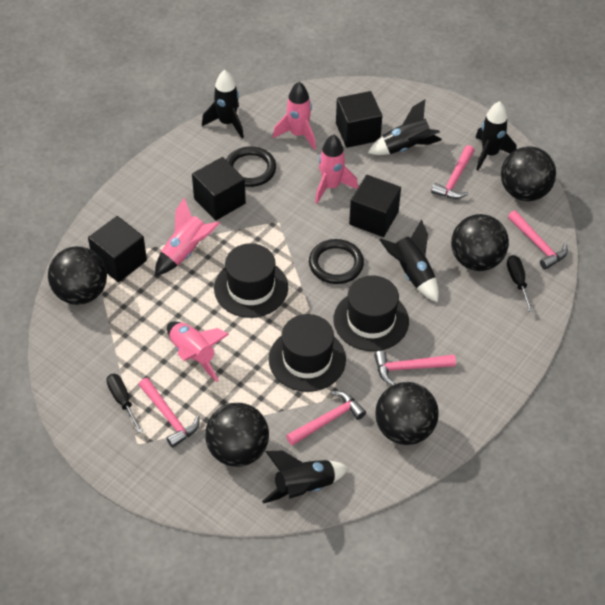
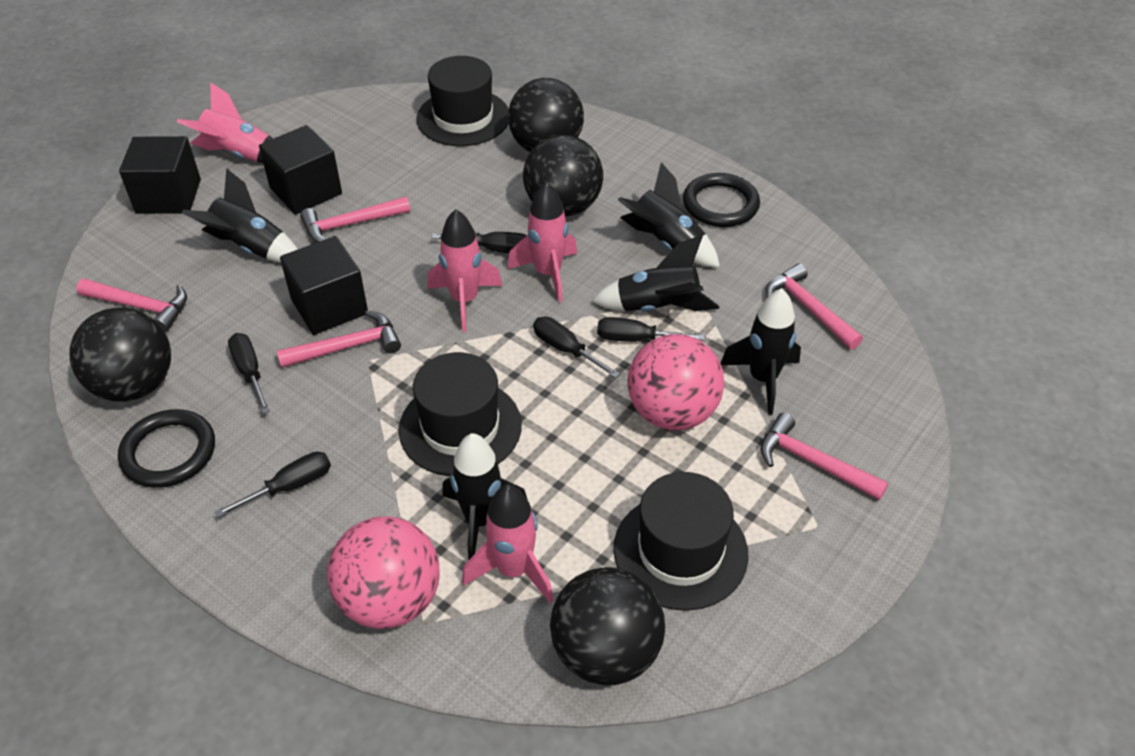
black ball: [48,246,107,305] [205,403,269,467] [375,382,439,445] [451,214,509,271] [501,146,556,201] = 5 -> [69,307,171,402] [508,78,584,152] [523,135,603,217] [550,567,665,685] = 4
black cube: [88,216,147,282] [192,157,246,220] [336,91,382,148] [349,175,401,237] = 4 -> [119,136,201,214] [259,125,342,215] [280,236,368,335] = 3
black screwdriver: [106,374,143,433] [507,255,533,312] = 2 -> [215,452,331,518] [228,333,270,414] [432,232,527,253] [533,317,620,378] [597,317,705,342] = 5
pink ball: none = 0 -> [327,516,440,629] [628,334,724,430] = 2

